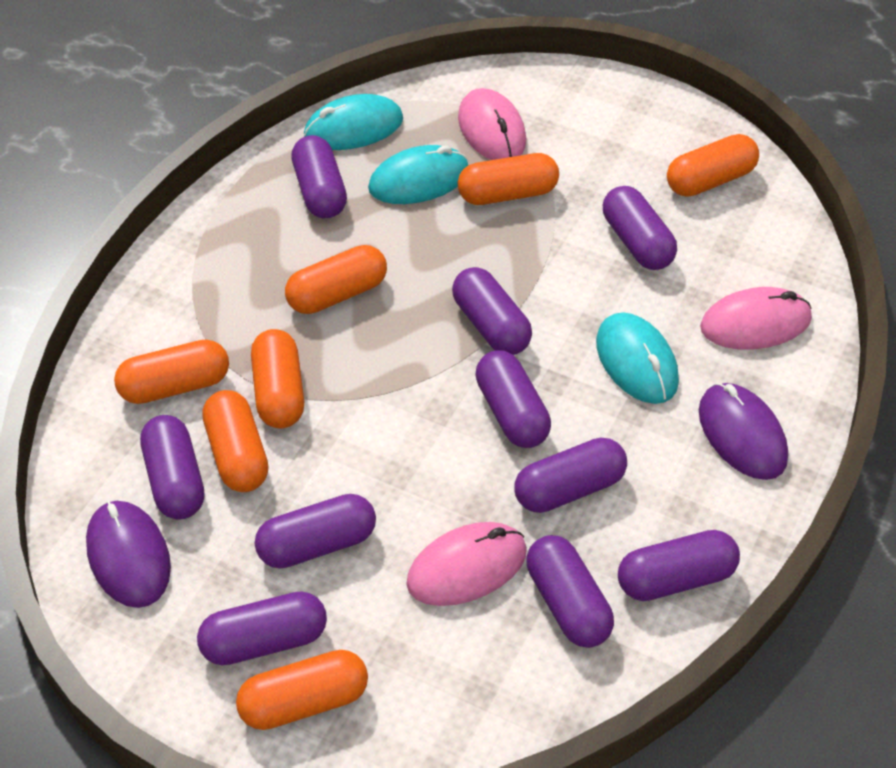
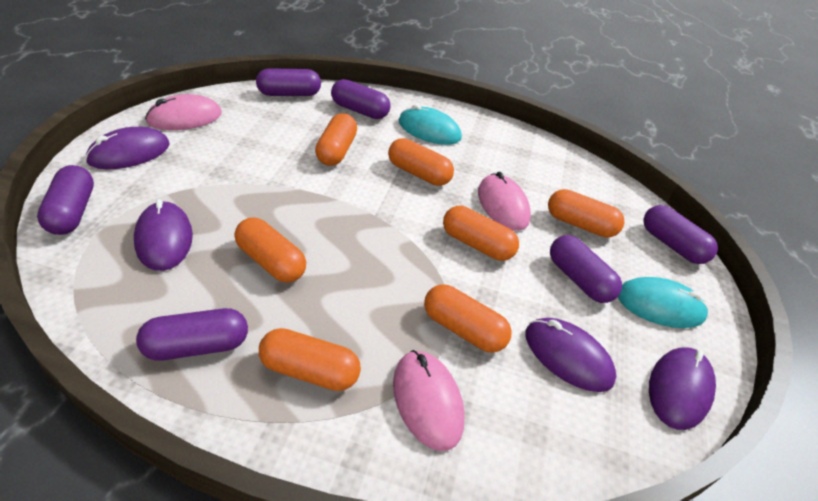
purple capsule: [140,415,204,520] [197,591,327,665] [255,494,376,569] [291,135,347,218] [452,267,532,355] [476,350,551,448] [514,438,627,513] [526,535,614,648] [603,186,677,270] [618,530,740,601] = 10 -> [37,165,94,235] [136,308,248,361] [256,68,321,96] [331,79,390,119] [550,235,622,303] [643,205,718,264] = 6
purple mouse: [86,501,171,608] [699,383,788,480] = 2 -> [85,127,170,170] [134,199,193,271] [525,318,616,392] [649,347,716,430] = 4
turquoise mouse: [304,94,403,150] [368,145,469,204] [596,313,679,404] = 3 -> [399,104,462,145] [618,277,709,328] = 2

